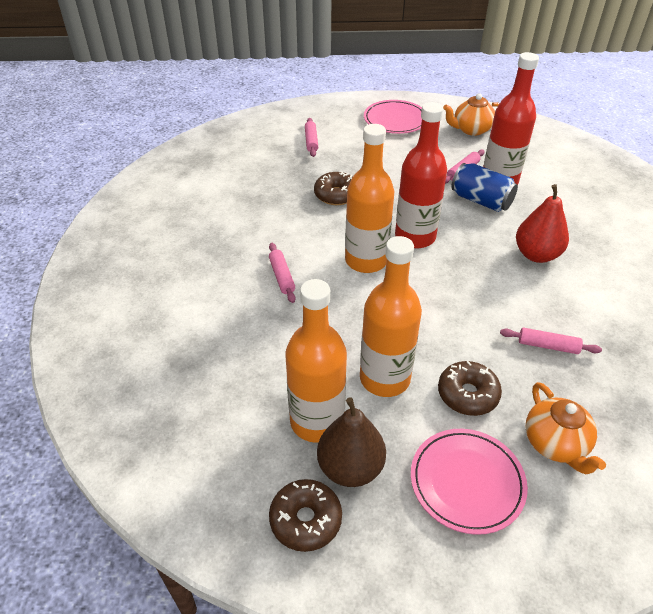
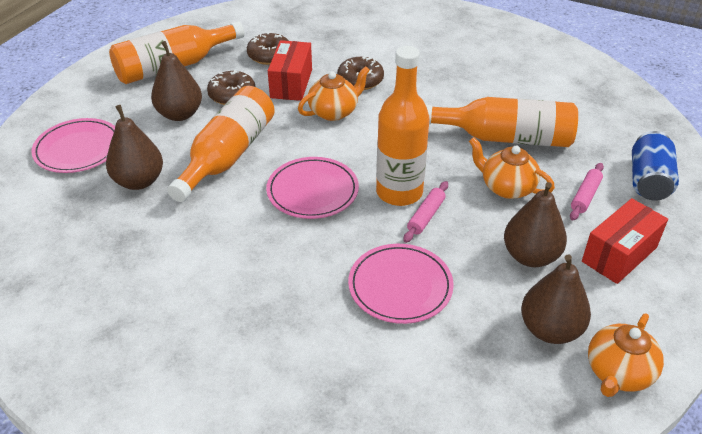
brown pear: [317,397,386,487] = 1 -> [106,105,163,190] [151,41,202,121] [504,182,567,267] [521,254,591,344] = 4
orange bottle: [286,279,347,443] [345,124,394,273] [360,236,422,397] = 3 -> [109,21,244,84] [167,86,275,202] [376,46,429,206] [426,97,578,147] = 4
orange teapot: [443,93,500,136] [526,382,606,475] = 2 -> [298,66,370,121] [469,137,555,199] [588,313,664,397] = 3
pink plate: [364,100,422,134] [411,429,528,535] = 2 -> [31,118,115,173] [266,157,359,219] [348,244,454,324] = 3
pink rolling pin: [269,243,296,303] [305,118,318,157] [445,150,485,184] [500,328,602,354] = 4 -> [404,181,448,243] [570,163,604,221] = 2
red bottle: [395,102,447,248] [483,52,539,185] = 2 -> none = 0
red box: none = 0 -> [268,40,312,101] [582,198,668,284] = 2
red pear: [516,184,569,263] = 1 -> none = 0

